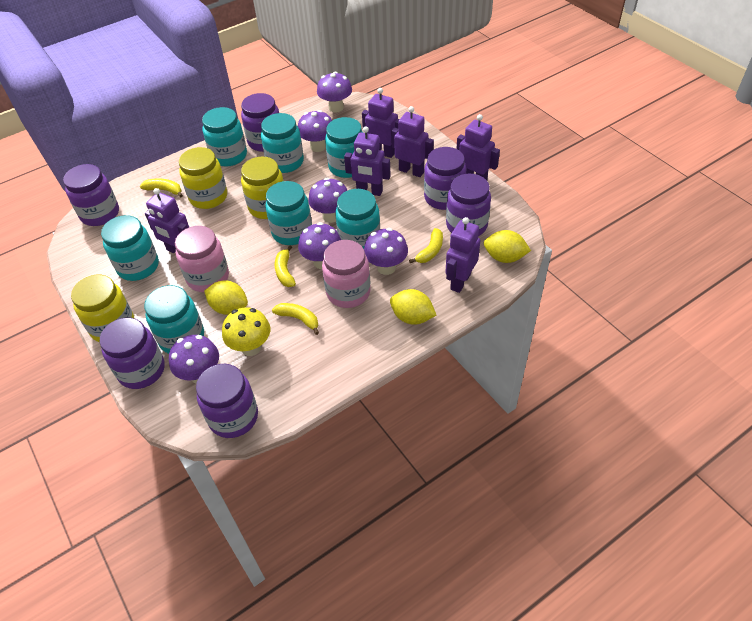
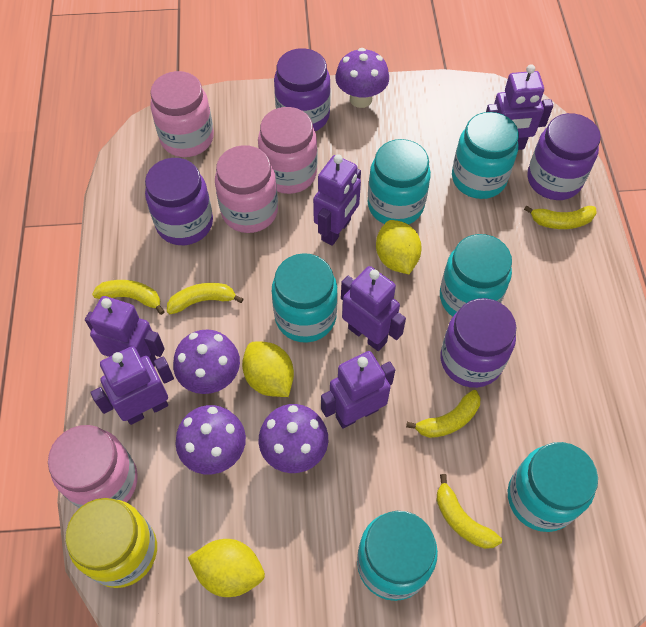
pink jar: [175,226,229,292] [322,240,371,308] = 2 -> [48,425,138,508] [150,71,214,157] [215,145,278,233] [258,107,318,194] = 4
purple jar: [63,164,119,226] [100,318,165,389] [196,364,258,438] [241,93,279,152] [424,147,466,210] [446,174,491,236] = 6 -> [145,158,213,245] [274,48,331,131] [440,298,517,388] [527,113,601,200] = 4
purple mushroom: [169,335,219,384] [298,110,332,152] [298,222,341,269] [309,178,348,223] [317,72,352,113] [364,228,408,275] = 6 -> [173,329,240,394] [176,405,246,474] [259,404,328,473] [335,48,389,108] = 4
turquoise jar: [101,215,159,281] [144,285,204,354] [202,107,247,167] [261,113,304,173] [265,181,312,245] [325,117,363,178] [335,189,380,249] = 7 -> [272,253,338,342] [357,511,438,601] [367,139,431,225] [440,234,512,317] [452,112,519,199] [508,442,598,532] = 6
yellow banana: [140,179,183,197] [272,303,319,335] [275,246,296,287] [409,228,443,263] = 4 -> [92,280,165,315] [167,283,244,314] [406,390,480,438] [436,474,502,549] [524,206,597,229] = 5
yellow jar: [71,275,135,342] [179,147,227,209] [241,157,284,219] = 3 -> [65,498,157,588] = 1
yellow mushroom: [222,307,270,356] = 1 -> none = 0

